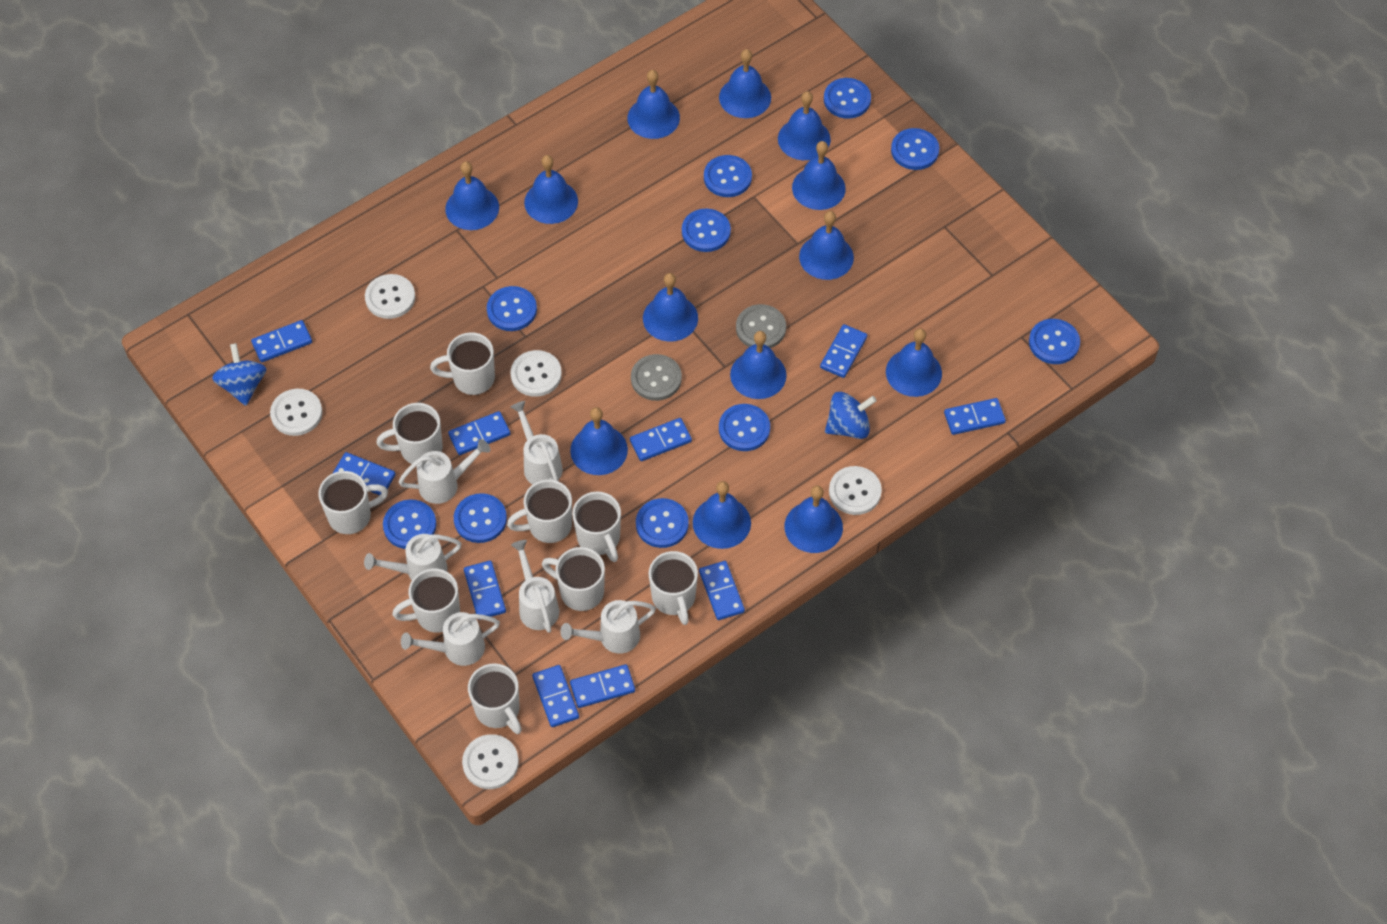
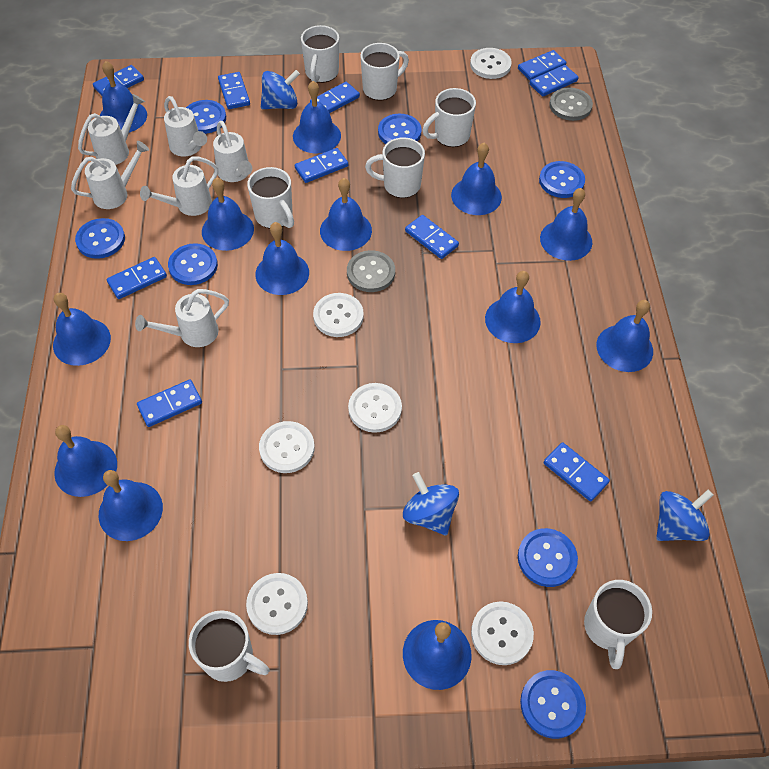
blue button: [383,499,437,549] [454,493,507,543] [487,286,537,331] [636,498,689,548] [682,209,731,252] [704,155,752,197] [719,404,770,451] [824,78,871,119] [891,128,939,170] [1029,319,1080,364] = 10 -> [75,218,125,259] [168,243,218,285] [186,100,226,134] [378,114,422,144] [518,528,578,587] [520,670,586,739] [539,161,585,198] = 7
blue spinning top: [212,343,267,406] [825,392,877,439] = 2 -> [261,70,300,109] [403,472,459,535] [656,490,713,541] = 3
white button: [270,389,323,436] [365,274,415,319] [462,734,519,789] [511,350,562,397] [829,466,882,515] = 5 -> [246,573,308,635] [259,421,315,473] [313,293,364,337] [348,383,402,433] [470,48,512,79] [471,601,534,665] = 6
white mug: [318,471,388,534] [376,403,443,464] [392,569,460,633] [430,332,495,395] [468,663,522,734] [507,480,572,543] [542,547,605,611] [572,491,621,562] [649,551,698,625] = 9 -> [189,610,270,682] [247,167,294,229] [301,25,339,83] [360,43,409,101] [365,137,425,198] [423,88,476,147] [584,580,652,669] = 7

